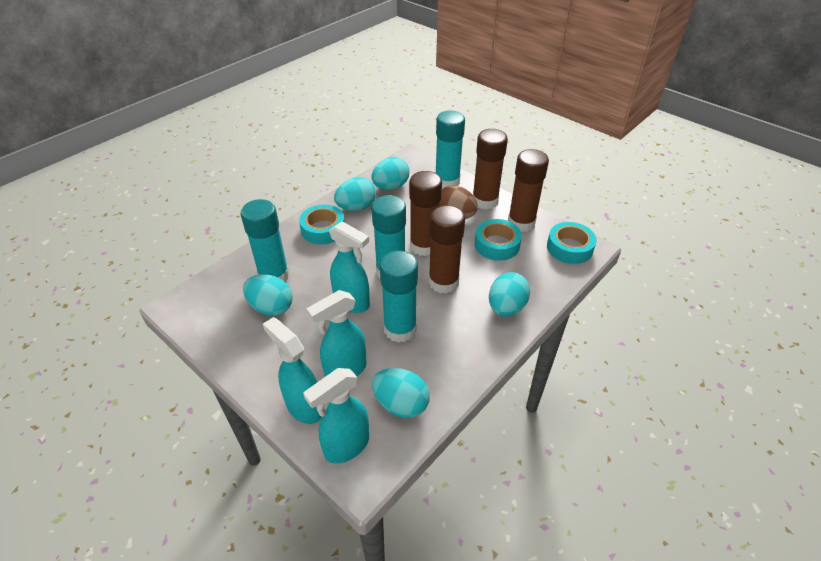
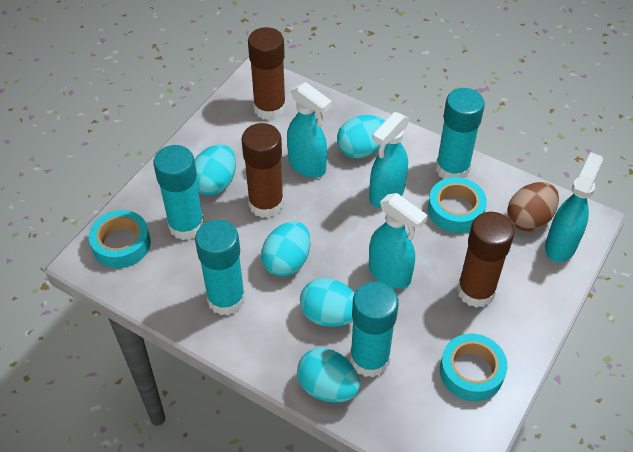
brown glue stick: [409,171,442,256] [429,205,465,294] [473,129,508,209] [508,149,549,232] = 4 -> [241,123,284,218] [248,27,286,120] [457,212,515,308] = 3

